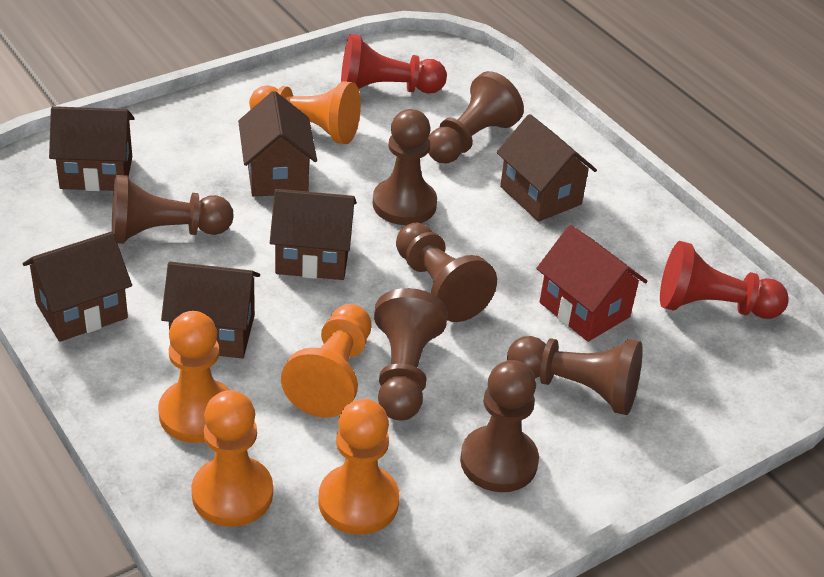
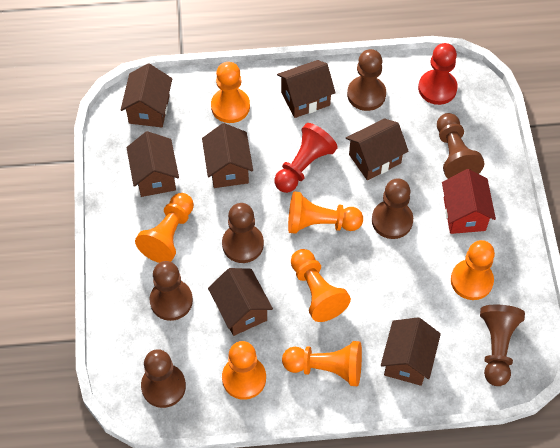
brown house: [22,232,132,342] [49,106,135,191] [161,262,260,358] [238,91,317,197] [270,189,357,280] [497,114,597,222] = 6 -> [121,64,172,127] [126,131,179,197] [202,123,253,188] [208,268,273,336] [277,60,336,118] [346,118,409,180] [381,317,441,386] = 7
orange pawn: [158,311,230,443] [191,390,273,527] [249,81,361,144] [281,304,371,418] [319,399,400,534] = 5 -> [135,193,194,263] [211,62,250,123] [222,341,266,400] [282,341,362,386] [288,191,363,234] [291,249,351,322] [451,240,495,300] = 7

